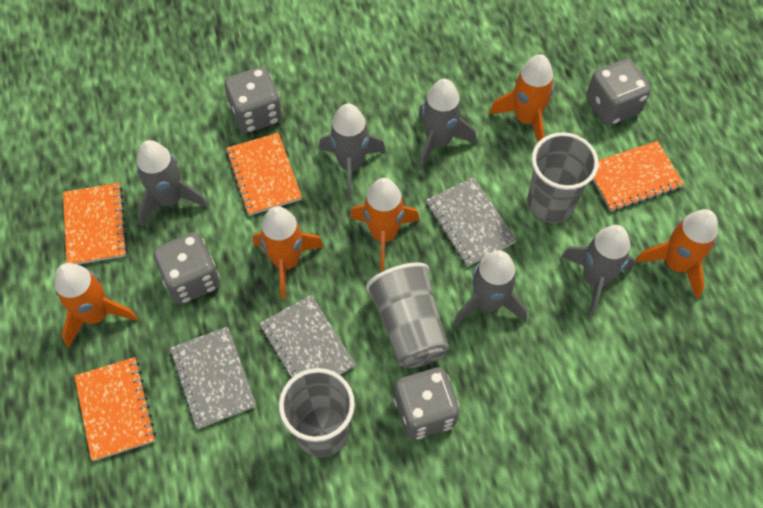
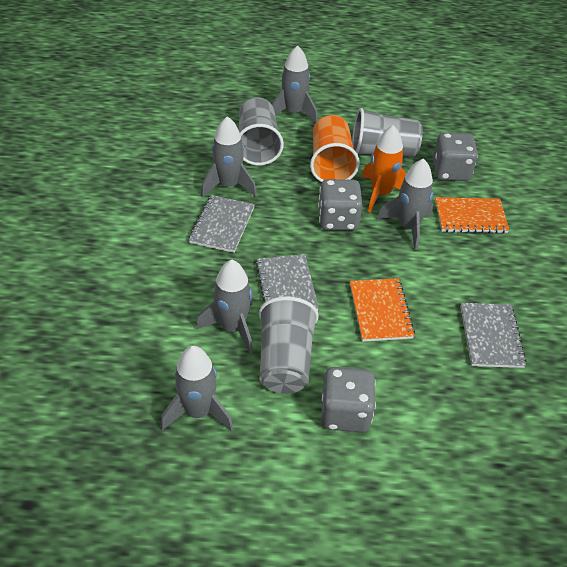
grey dice: [153,232,220,304] [224,67,282,133] [394,367,460,439] [586,59,651,126] = 4 -> [318,179,362,231] [321,367,376,432] [433,133,478,181] = 3
orange cup: none = 0 -> [310,115,360,182] = 1
orange notebook: [63,183,127,265] [74,357,156,461] [226,133,302,216] [593,141,684,212] = 4 -> [350,278,415,342] [435,197,509,233] = 2
orange rocket: [54,263,138,347] [253,206,324,299] [350,178,420,271] [489,54,554,143] [635,209,718,299] = 5 -> [362,125,406,213] = 1

